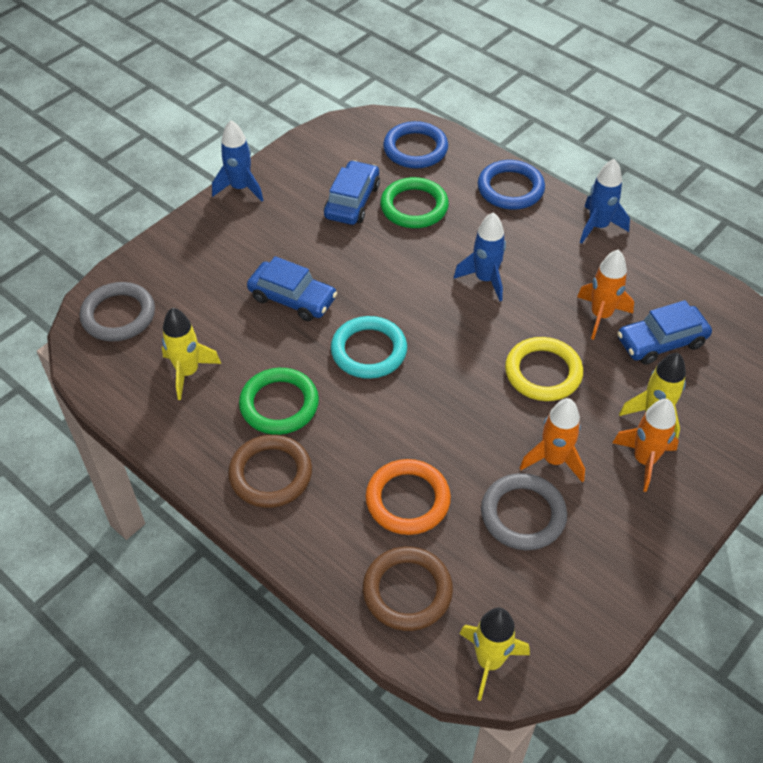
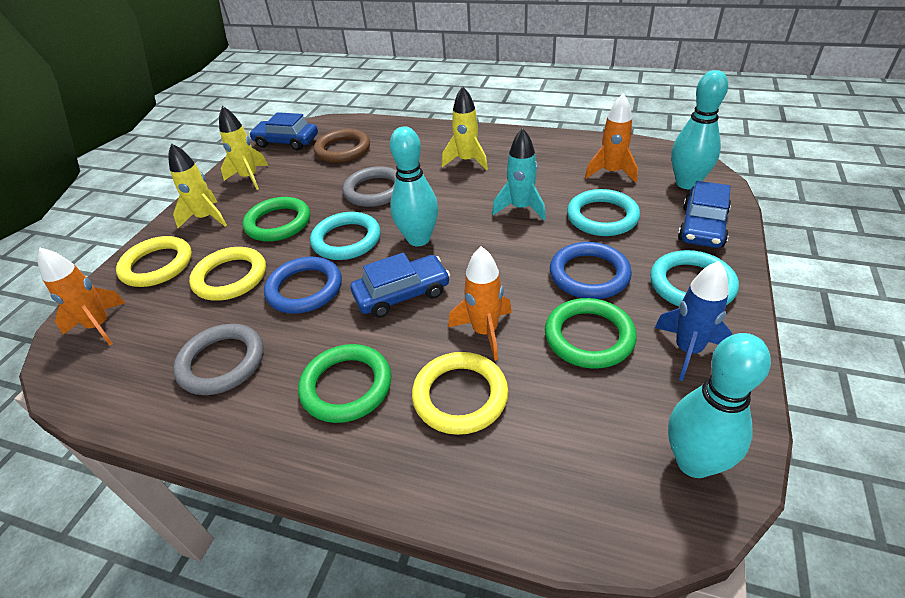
blue rocket: [212,120,263,202] [454,212,506,301] [580,159,630,244] = 3 -> [655,261,732,381] = 1
brown ring: [228,434,312,508] [363,547,453,631] = 2 -> [314,129,370,163] = 1
green ring: [239,368,319,435] [380,177,449,228] = 2 -> [242,197,310,242] [298,344,391,423] [545,298,637,368] = 3
orange ring: [366,459,451,535] = 1 -> none = 0
turquoise bowling pin: none = 0 -> [390,126,438,246] [668,333,771,478] [671,70,728,189] = 3
turquoise ring: [331,316,407,379] = 1 -> [310,212,381,260] [567,189,640,236] [650,250,739,307] = 3
turquoise rocket: none = 0 -> [492,128,546,220] = 1
yellow ring: [505,337,583,401] = 1 -> [116,236,192,287] [189,247,266,301] [412,352,508,435] = 3

